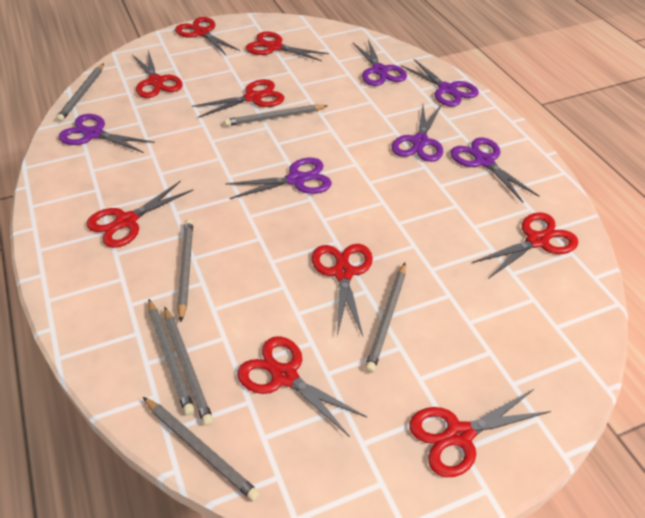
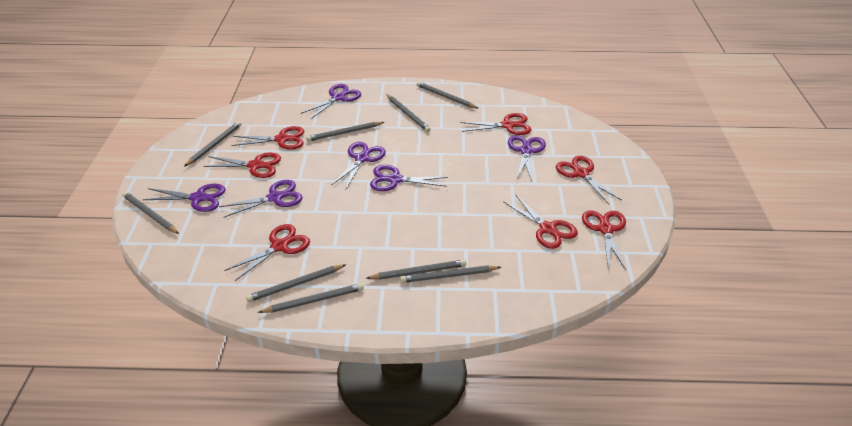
grey pencil: [56,63,104,122] [143,397,260,502] [148,299,195,415] [164,307,213,426] [177,219,193,322] [224,104,327,126] [365,263,406,373] = 7 -> [123,192,179,234] [184,121,241,167] [246,264,346,302] [258,283,364,313] [306,122,384,142] [366,260,466,280] [386,94,431,132] [400,265,501,283] [417,82,478,108] = 9
red scissors: [87,181,193,248] [132,50,183,98] [175,17,240,55] [192,79,284,118] [237,337,367,437] [246,32,329,61] [312,244,373,336] [409,389,551,477] [472,212,578,279] = 9 -> [203,152,281,178] [224,224,310,281] [231,126,304,150] [460,113,531,135] [503,194,578,249] [556,156,622,204] [582,210,626,270] = 7

